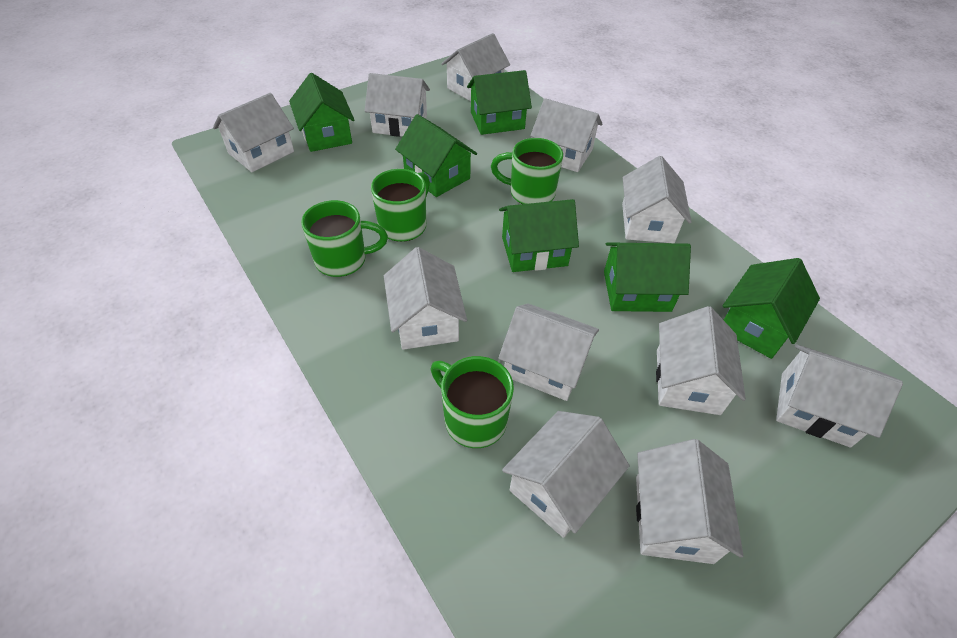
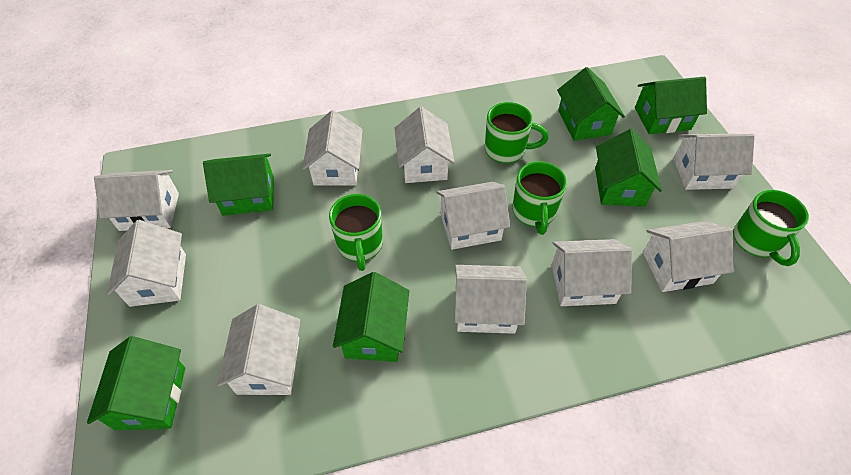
white house: [213,93,294,172] [365,73,430,137] [384,247,467,350] [441,33,510,101] [498,304,599,401] [502,411,630,538] [530,98,602,172] [622,156,691,243] [636,439,743,564] [656,306,746,415] [776,344,903,448] = 11 -> [94,170,179,231] [107,220,186,307] [217,304,301,395] [302,110,363,186] [394,107,455,183] [436,182,510,250] [455,265,527,334] [552,239,632,306] [643,221,734,292] [673,134,755,190] = 10

